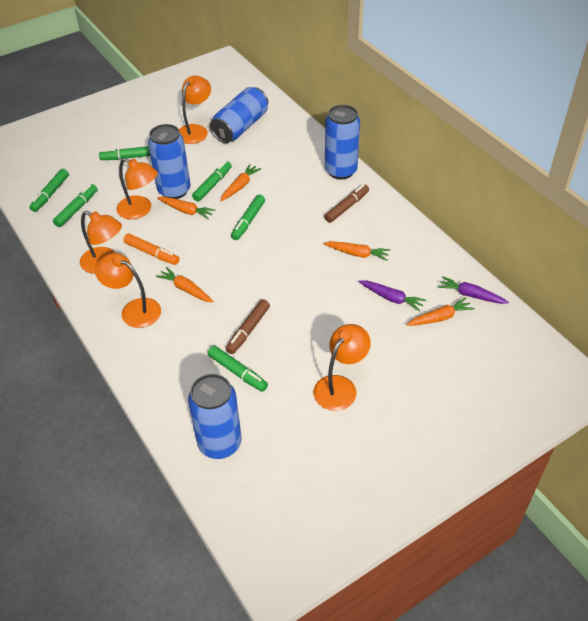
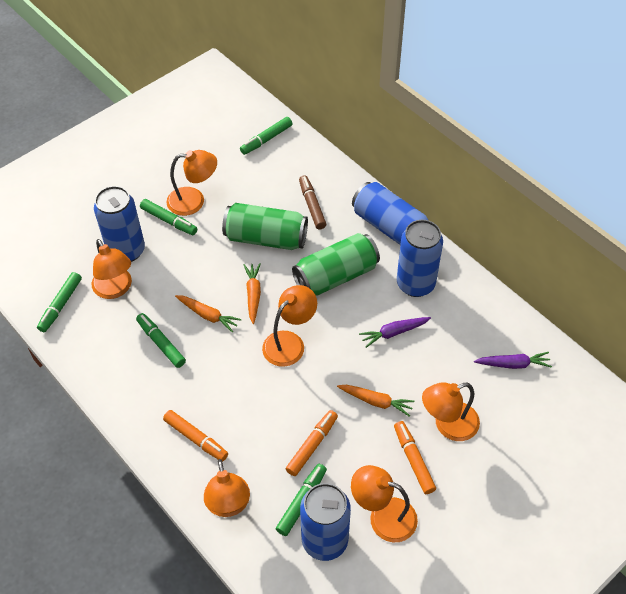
brown marker: [226,299,270,354] [324,184,369,223] = 2 -> [299,175,326,230] = 1
green can: none = 0 -> [222,203,308,250] [292,233,380,295] = 2
green marker: [29,169,69,212] [53,184,97,227] [99,146,150,160] [192,161,232,202] [208,346,268,392] [231,195,265,240] = 6 -> [37,272,82,332] [136,313,186,368] [140,199,197,235] [240,117,293,155] [276,464,327,536] = 5
orange carrot: [156,267,214,302] [157,197,215,220] [220,164,261,201] [323,241,390,261] [407,297,475,326] = 5 -> [175,295,242,333] [244,263,261,324] [337,385,415,417] = 3
orange lamp: [80,211,122,274] [95,253,161,328] [116,158,158,219] [179,75,211,144] [313,324,371,411] = 5 -> [92,239,132,299] [166,150,217,216] [204,459,250,517] [262,285,317,367] [351,465,418,542] [422,382,480,441] = 6
orange marker: [123,234,179,265] = 1 -> [163,410,228,461] [286,410,338,476] [394,421,436,494] = 3

